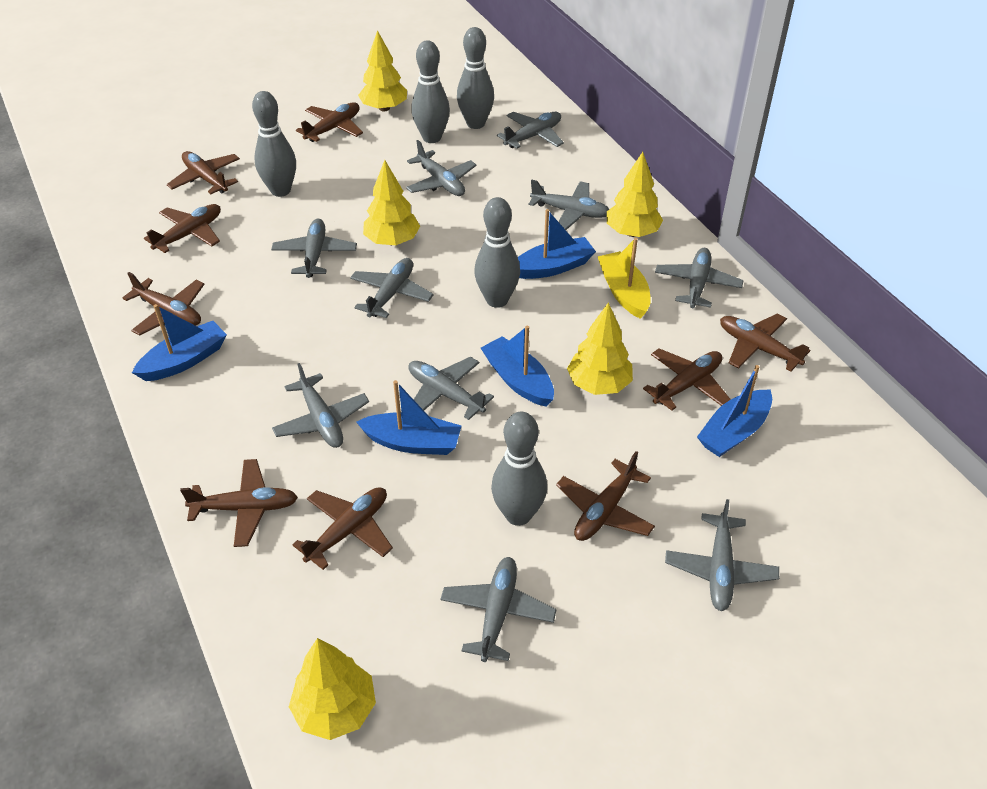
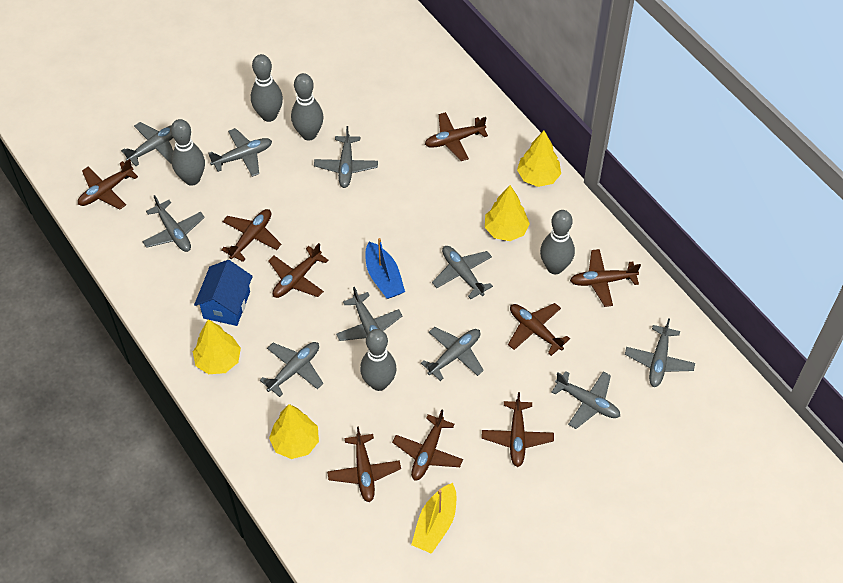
blue boat: [132,304,227,381] [356,380,461,455] [481,326,554,407] [518,209,596,279] [697,365,772,457] = 5 -> [365,238,405,299] = 1
blue house: none = 0 -> [194,260,253,326] = 1
yellow tree: [289,638,376,740] [358,30,407,111] [363,160,420,245] [567,302,633,395] [607,152,663,237] = 5 -> [193,319,241,374] [269,404,319,459] [485,185,530,241] [517,131,561,187] = 4

